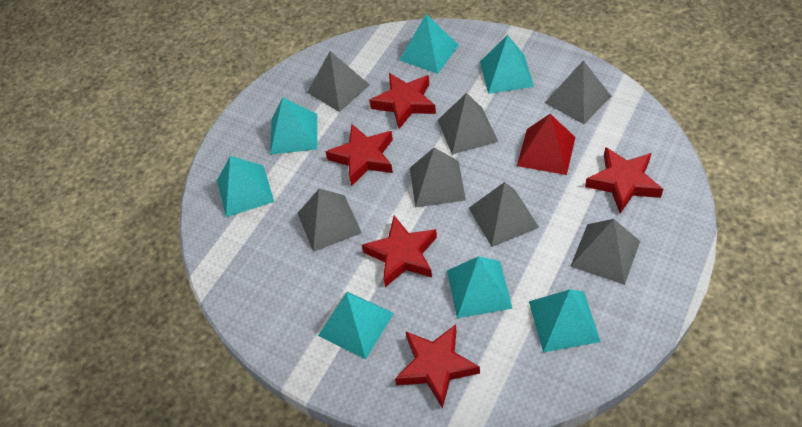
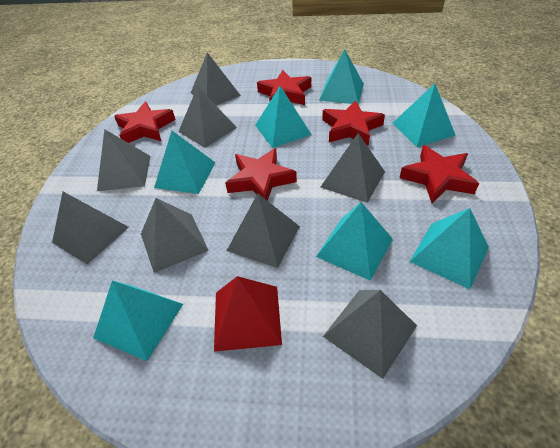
grey pyramid: [298,188,362,252] [307,51,370,112] [410,148,466,207] [438,93,498,155] [469,182,539,247] [545,60,611,124] [570,219,640,285] = 7 -> [52,192,129,264] [97,129,151,191] [141,198,209,273] [178,86,237,148] [191,53,241,105] [227,194,300,268] [321,133,385,203] [323,290,417,379] = 8

